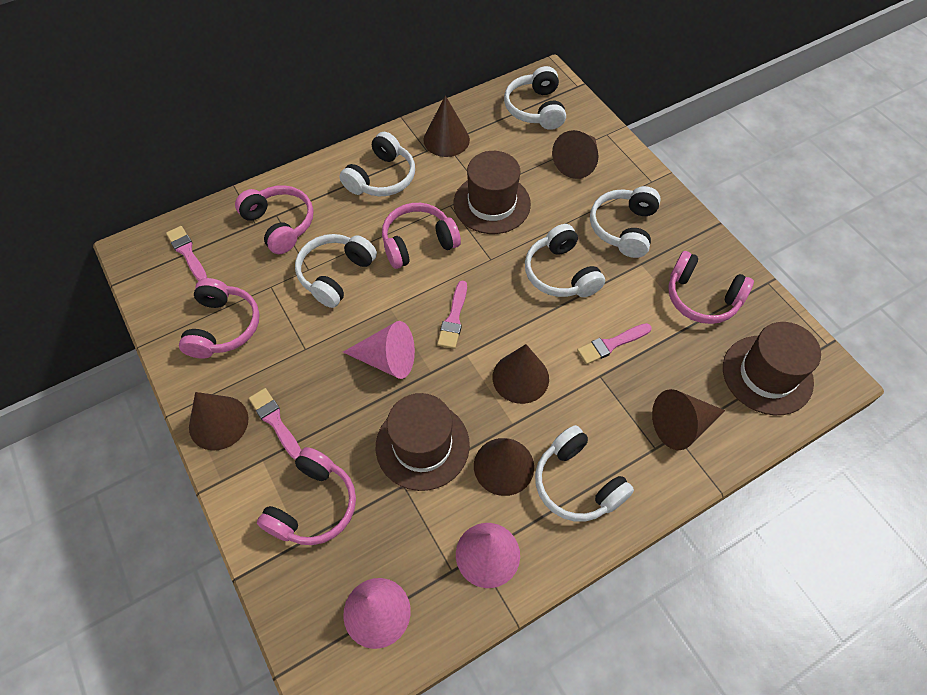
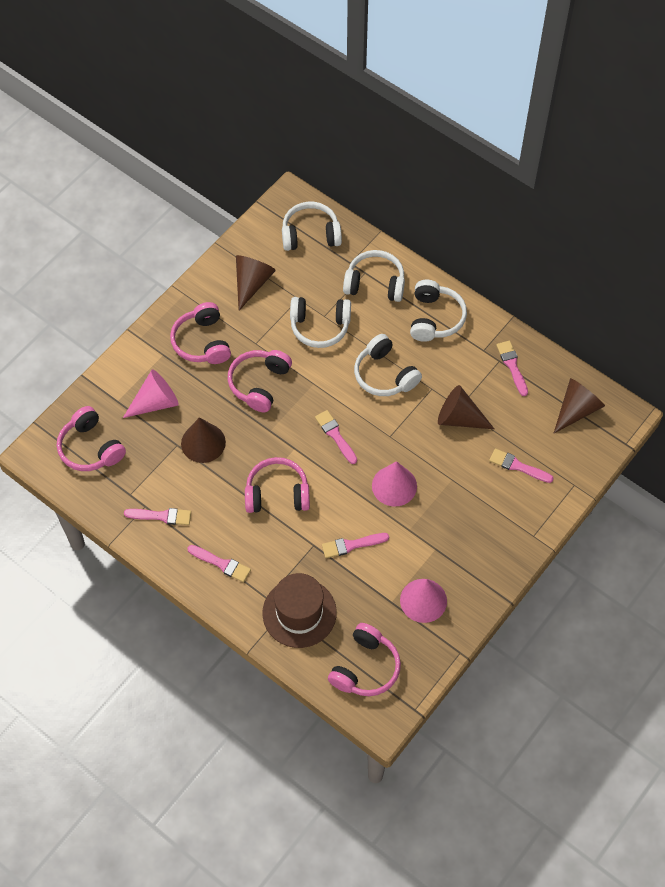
brown cone: [189,392,249,451] [423,95,470,157] [474,438,534,496] [493,344,549,404] [552,130,599,179] [652,389,725,450] = 6 -> [181,417,226,463] [236,255,276,311] [438,385,494,429] [554,378,605,433] = 4
brown hat: [376,393,470,491] [454,151,531,234] [723,322,821,415] = 3 -> [262,573,337,648] = 1
pink brush: [166,226,207,281] [249,388,301,460] [437,281,467,349] [577,323,652,365] = 4 -> [124,508,191,525] [187,545,251,582] [315,410,357,464] [322,533,389,558] [489,448,554,483] [496,341,528,396] = 6
white headphones: [295,234,377,308] [340,132,415,197] [504,66,566,130] [525,224,605,297] [535,425,634,522] [590,186,661,258] = 6 -> [282,202,342,251] [290,297,351,348] [343,250,405,302] [354,334,422,396] [410,280,467,342] = 5

